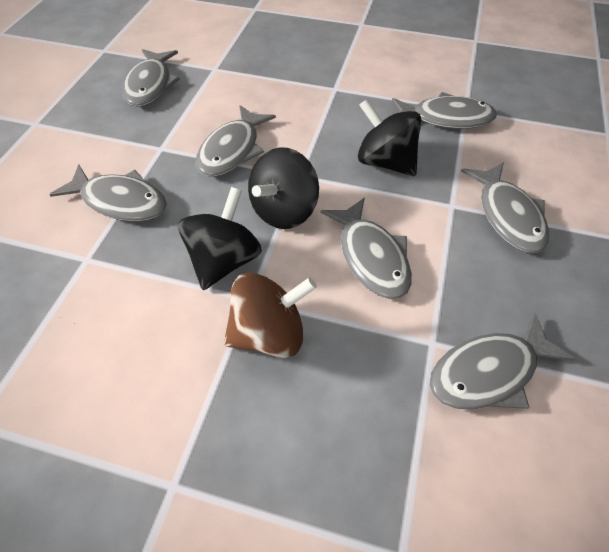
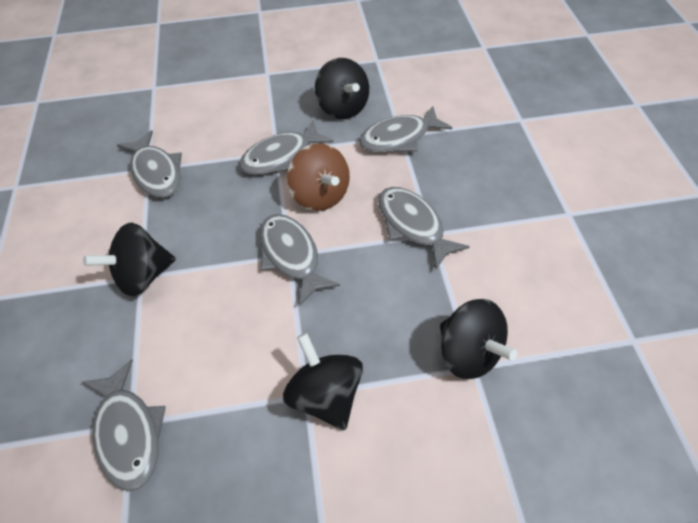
black spinning top: [178,187,262,290] [248,147,319,229] [358,99,421,176] = 3 -> [83,223,176,297] [283,333,363,430] [315,58,369,119] [440,299,517,379] = 4
grey fish: [49,164,167,222] [122,49,180,107] [196,105,276,177] [321,198,412,299] [392,92,497,129] [429,312,576,410] [461,162,549,253] = 7 -> [82,359,166,492] [117,130,182,198] [239,120,333,175] [260,214,340,306] [359,106,452,152] [378,187,470,269] = 6

